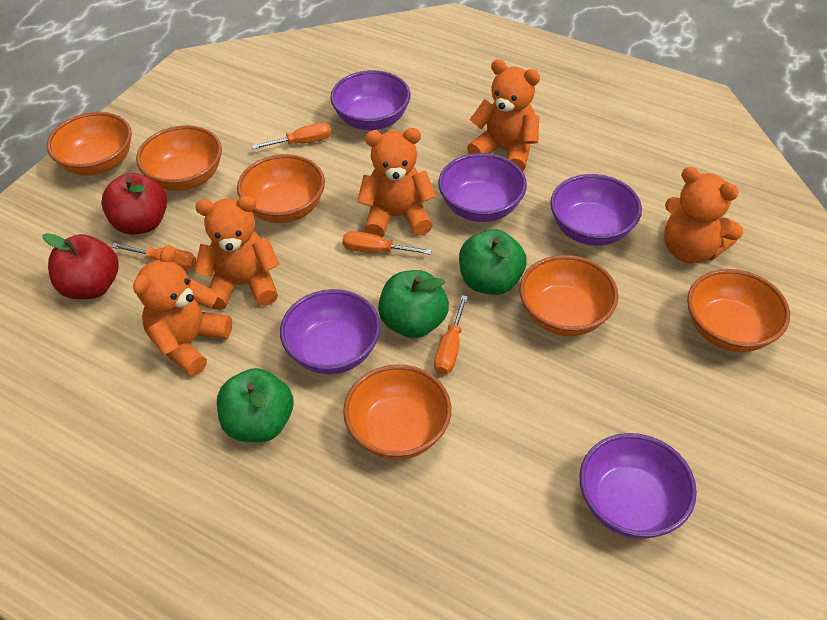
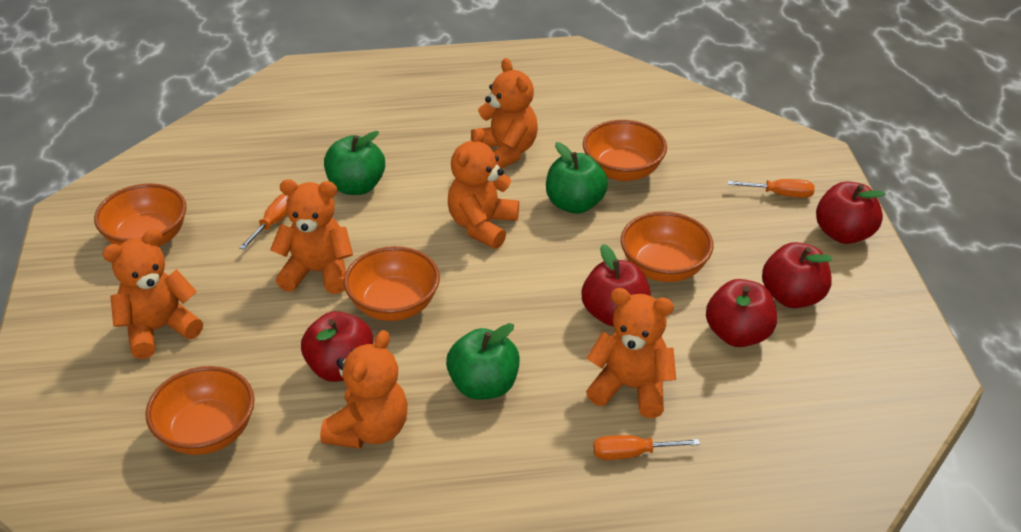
orange bowl: [47,112,132,176] [136,125,222,191] [237,154,325,223] [343,364,451,460] [520,255,618,336] [687,269,790,352] = 6 -> [94,183,187,247] [145,366,254,455] [344,246,440,321] [583,120,667,181] [621,211,714,282] = 5
orange screwdriver: [111,243,196,271] [252,123,331,149] [342,231,432,254] [434,295,468,374] = 4 -> [239,194,288,250] [593,435,700,460] [728,179,815,198] = 3
orange teddy bear: [133,245,232,376] [194,196,280,310] [357,128,436,237] [467,59,540,172] [664,167,743,264] = 5 -> [102,229,203,359] [270,179,353,294] [320,330,408,449] [448,128,519,249] [471,58,538,169] [586,288,676,418] = 6
purple bowl: [280,289,381,374] [330,70,410,130] [438,153,527,222] [550,174,642,246] [579,433,697,539] = 5 -> none = 0
red apple: [43,233,119,299] [101,173,167,235] = 2 -> [301,311,373,382] [582,244,651,326] [706,279,777,347] [762,242,833,308] [816,181,885,244] = 5

